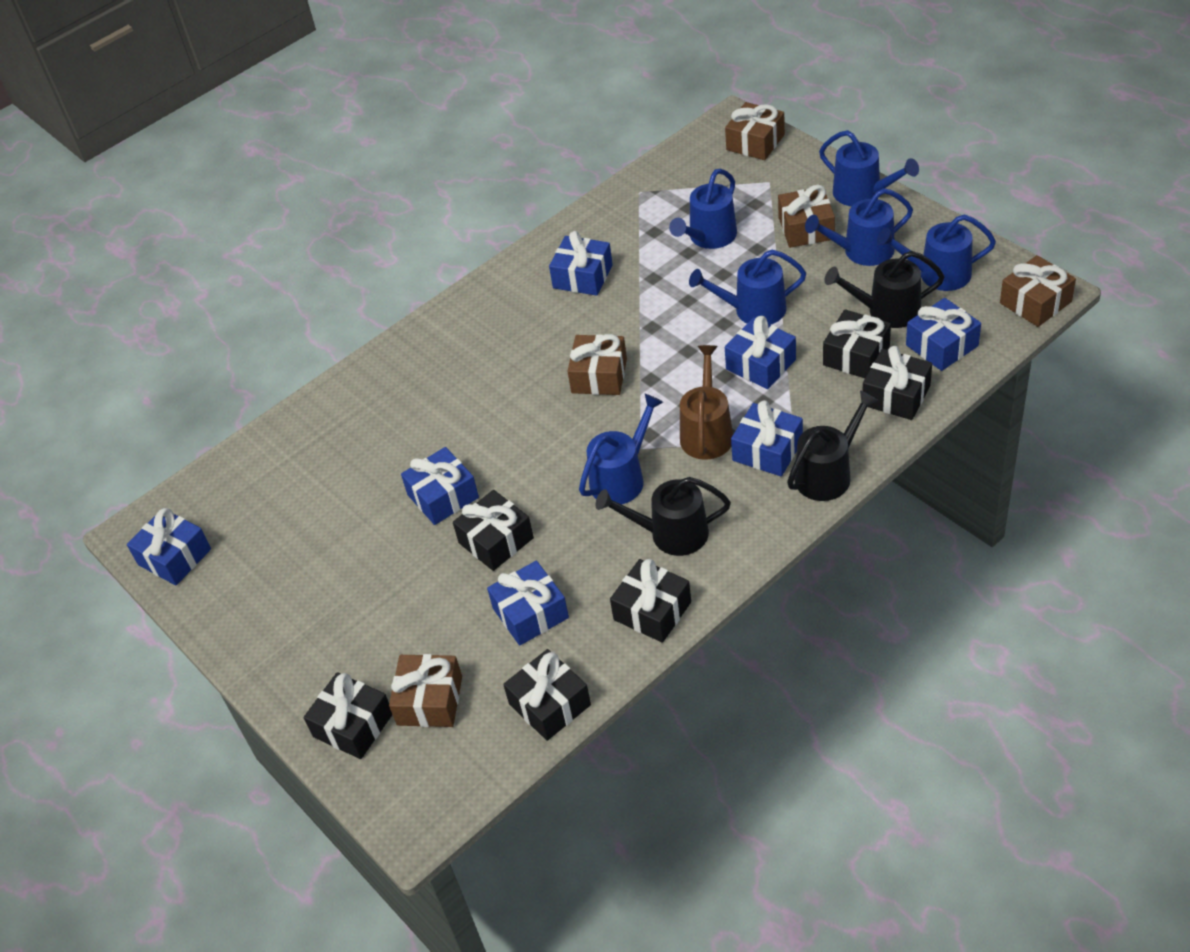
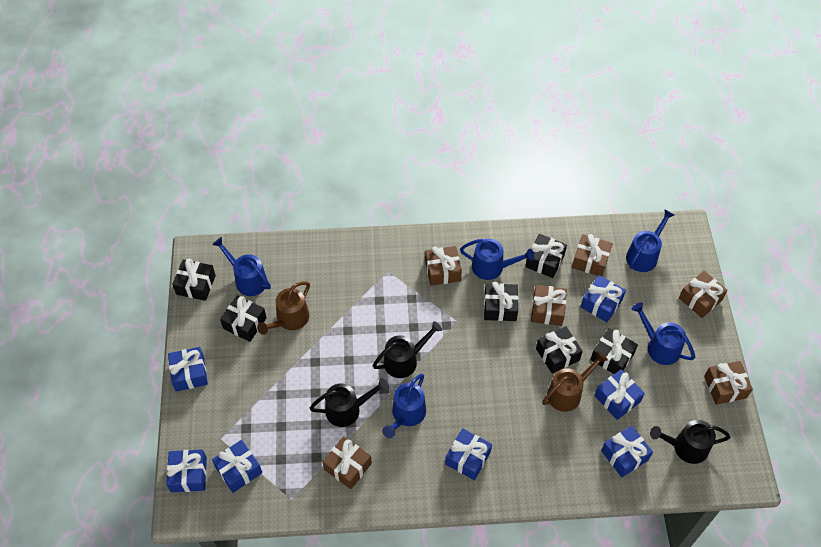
blue watering can: [579,394,663,504] [669,169,737,249] [689,250,806,325] [805,188,913,266] [819,130,919,206] [877,214,996,291] = 6 -> [212,237,271,296] [382,374,426,438] [460,239,534,280] [626,209,674,272] [632,302,695,365] = 5
brown gift: [389,654,462,727] [567,334,627,395] [725,102,785,160] [778,185,835,248] [1000,255,1076,327] = 5 -> [322,436,372,489] [425,246,462,286] [531,285,567,326] [572,234,613,276] [679,271,728,318] [704,361,753,405] = 6
brown watering can: [680,345,733,460] = 1 -> [257,281,310,335] [542,351,608,412] = 2

